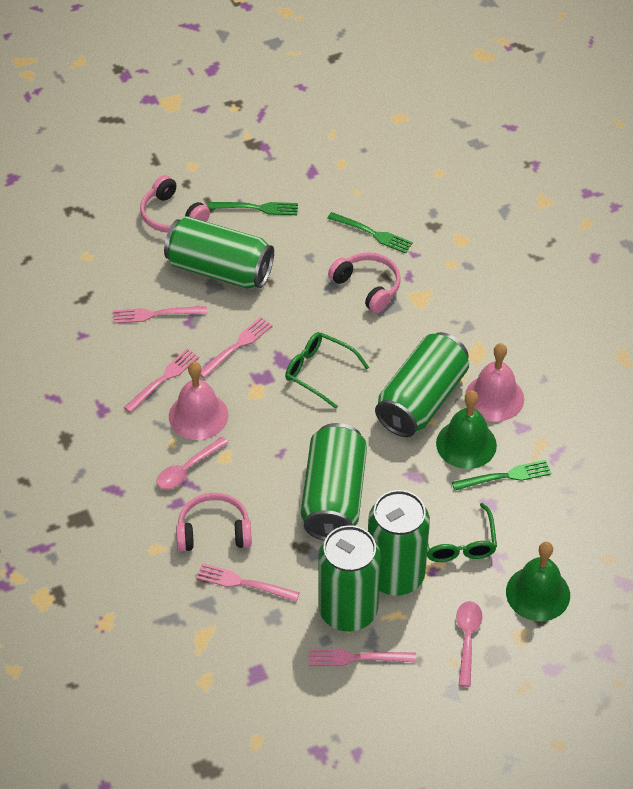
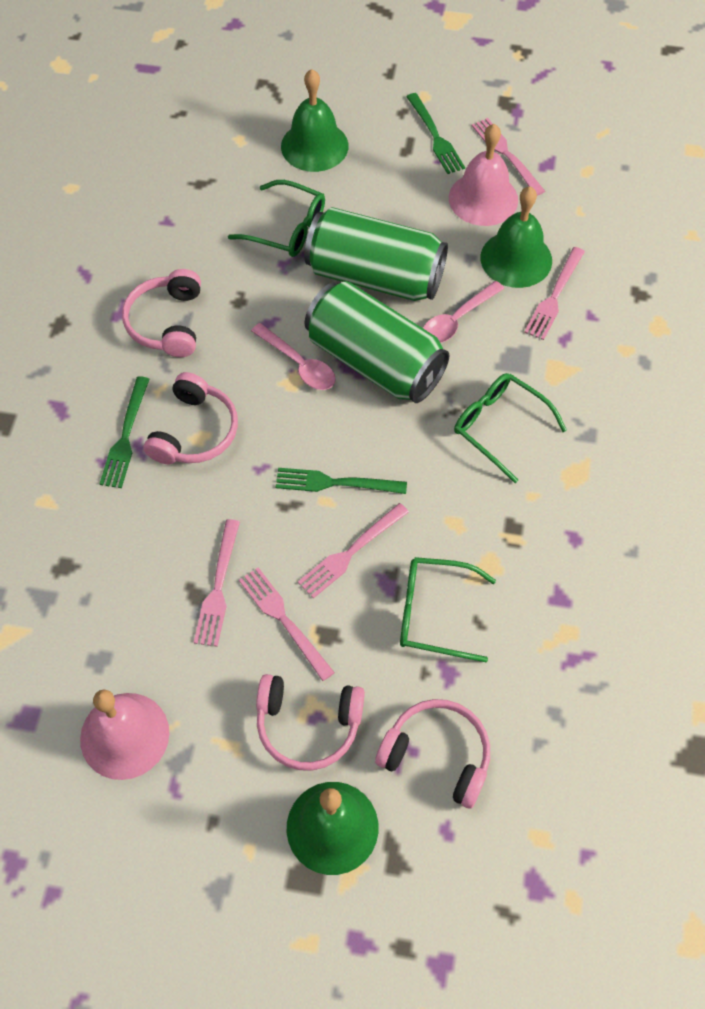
green bell: [436,390,497,469] [506,542,570,621] = 2 -> [281,69,349,172] [287,782,379,875] [481,187,552,288] = 3
green can: [164,216,274,289] [301,423,367,540] [318,525,381,631] [368,490,430,595] [375,332,469,437] = 5 -> [304,207,448,301] [305,281,450,403] = 2
green glasses: [285,332,369,409] [427,503,497,562] = 2 -> [228,180,325,257] [400,557,496,662] [454,373,567,483] = 3
pink headphones: [140,175,210,232] [176,492,252,552] [328,252,401,313] = 3 -> [122,269,201,357] [144,372,238,464] [256,674,365,770] [375,699,490,808] = 4

